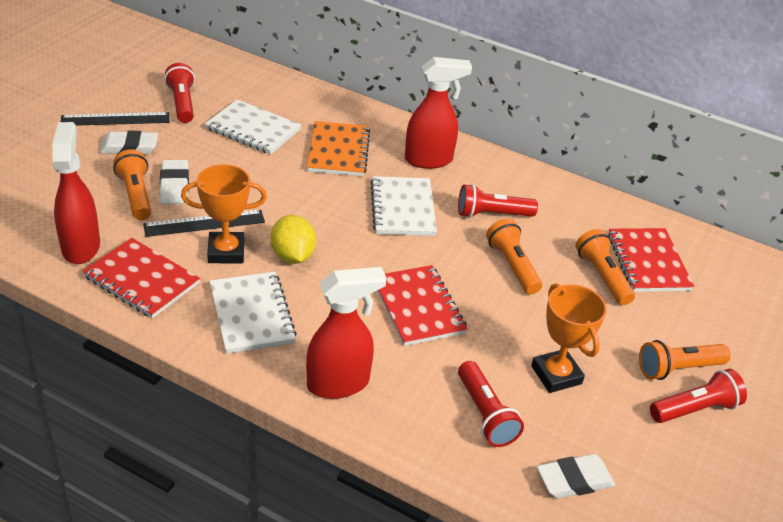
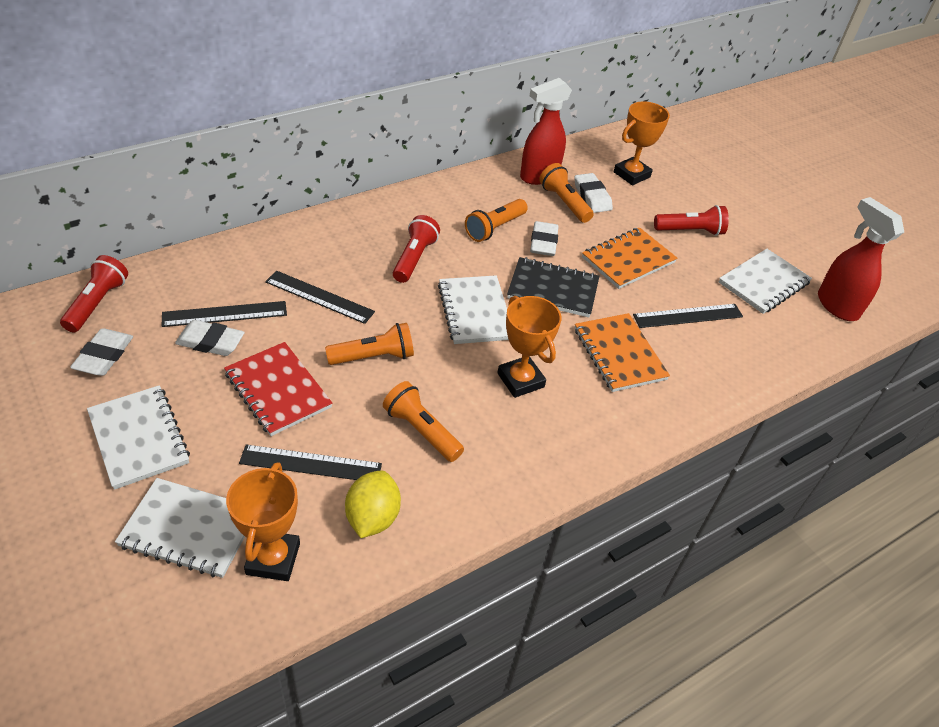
black notebook: none = 0 -> [507,257,599,317] = 1
black ruler: [61,112,169,126] [143,210,265,237] = 2 -> [162,301,287,327] [239,445,382,480] [265,271,375,324] [633,304,743,328] = 4
orange notebook: [307,121,370,176] = 1 -> [575,313,670,392] [582,227,678,289] = 2
orange trophy: [181,164,267,263] [531,283,607,393] = 2 -> [226,462,300,581] [498,296,561,398] [614,101,670,185] = 3
red flashlight: [164,63,195,123] [458,184,538,218] [458,361,524,447] [650,369,747,423] = 4 -> [60,255,128,332] [393,215,440,283] [654,205,729,236] = 3
red notebook: [82,238,200,319] [377,265,468,346] [608,228,694,292] = 3 -> [224,342,332,436] = 1
red spray bottle: [52,122,100,264] [306,267,386,399] [405,57,472,169] = 3 -> [520,78,572,185] [818,197,904,321] = 2
white eraser: [99,130,158,155] [160,160,189,204] [537,454,615,499] = 3 -> [70,328,133,376] [175,320,245,356] [530,221,559,256] [574,173,613,213] = 4
white notebook: [205,99,301,155] [209,272,297,354] [370,176,437,236] = 3 -> [87,385,190,490] [115,478,245,578] [438,275,509,344] [719,249,812,314] = 4

